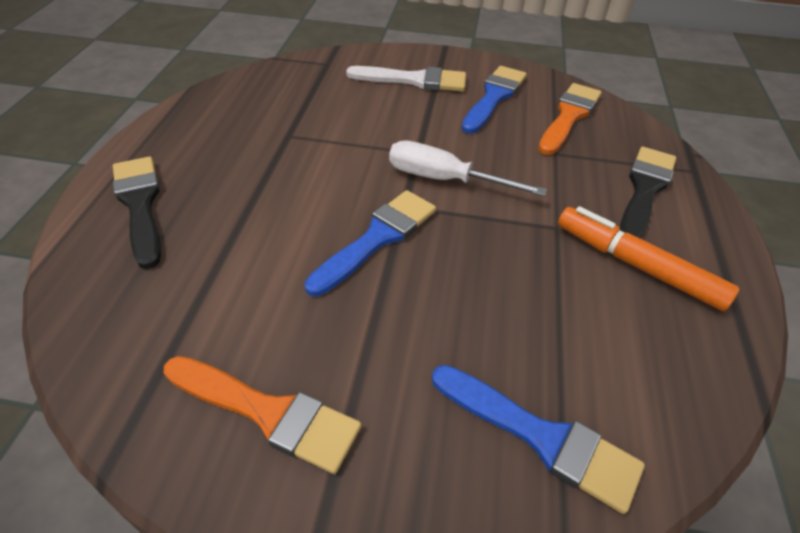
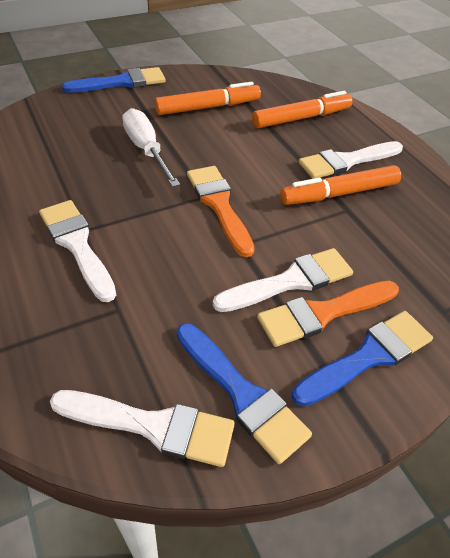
black brush: [113,157,161,269] [620,147,676,239] = 2 -> none = 0
orange marker: [558,206,740,311] = 1 -> [155,82,261,115] [252,91,353,128] [280,165,401,205] = 3
white brush: [346,66,466,92] = 1 -> [39,200,116,302] [50,390,235,467] [213,248,353,312] [299,141,403,179] = 4

